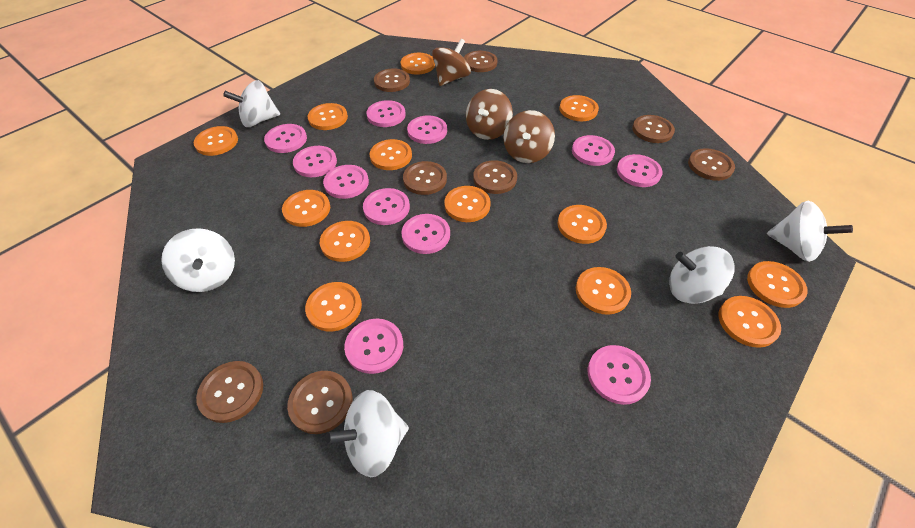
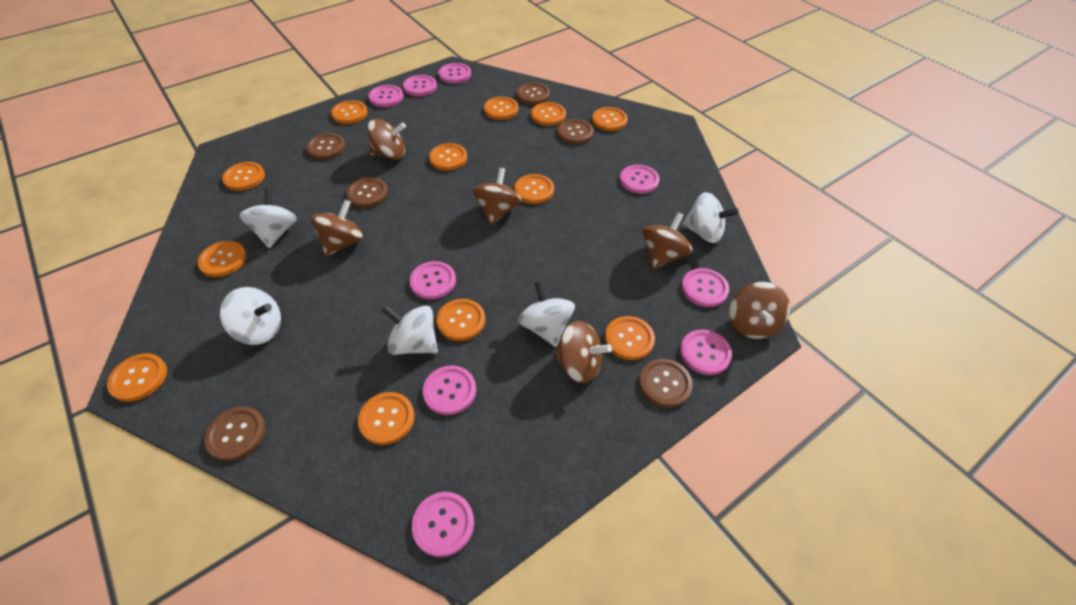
brown button: [196,361,263,423] [287,371,353,434] [374,68,410,92] [403,161,447,195] [464,51,497,72] [473,160,517,194] [632,115,675,143] [688,148,735,181] = 8 -> [204,407,266,461] [306,133,346,160] [346,177,388,208] [517,82,550,105] [557,119,594,144] [639,359,693,408] = 6
brown spinning top: [432,39,471,86] [466,89,513,140] [503,110,555,163] = 3 -> [311,199,363,257] [367,119,406,160] [472,168,522,225] [553,321,612,383] [643,212,692,269] [729,282,790,339] = 6
orange button: [194,126,238,156] [282,190,330,227] [305,282,362,332] [308,103,348,130] [320,221,370,262] [370,139,412,170] [401,53,435,75] [444,186,491,222] [557,205,607,244] [559,95,599,121] [576,267,631,315] [719,296,781,348] [747,261,808,308] = 13 -> [107,353,167,402] [197,241,247,277] [222,162,265,191] [331,100,368,124] [358,392,415,445] [429,143,467,171] [436,299,485,341] [484,97,518,120] [514,174,554,204] [531,102,566,126] [592,107,628,131] [605,316,655,360] = 12
pink button: [264,124,307,153] [293,146,337,177] [323,165,369,199] [344,319,403,374] [363,188,410,225] [366,100,406,127] [402,214,450,254] [407,115,447,144] [572,135,615,166] [588,345,651,405] [617,154,663,187] = 11 -> [368,85,403,107] [403,75,437,96] [409,261,456,299] [412,492,474,557] [423,365,476,415] [438,63,471,84] [620,165,660,194] [680,330,732,375] [681,268,729,307] = 9

